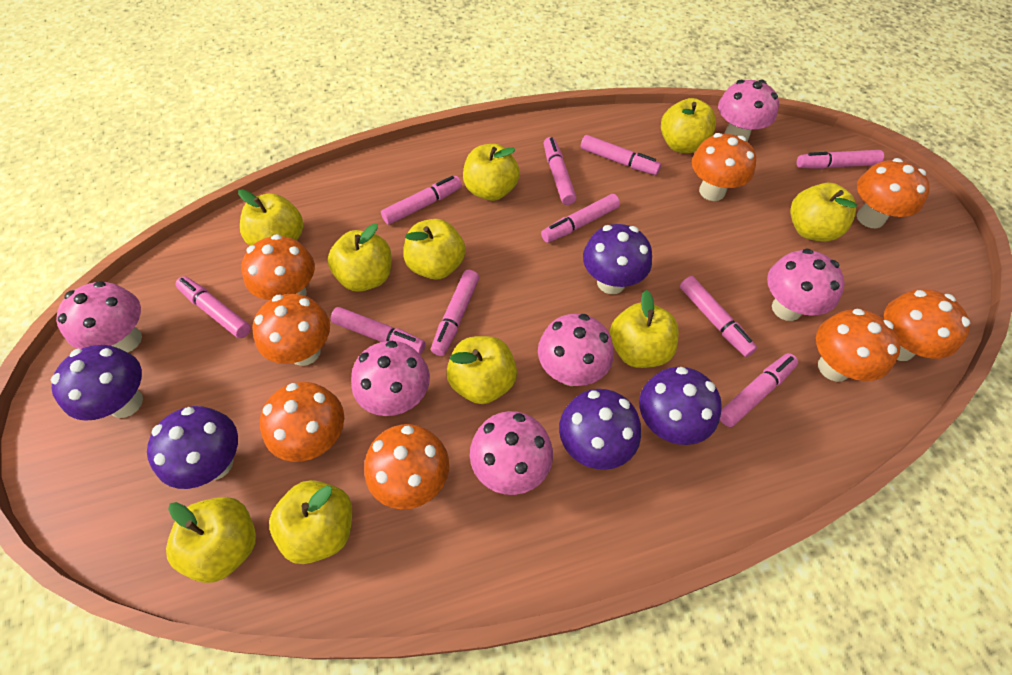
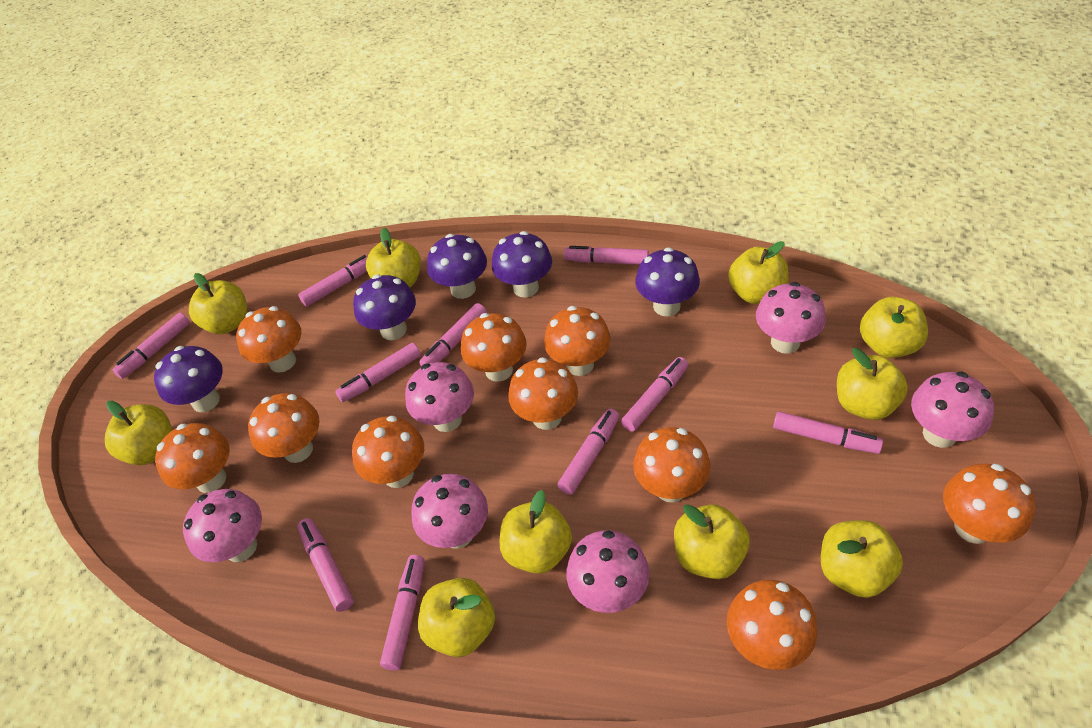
orange mushroom: [241,234,315,300] [252,294,330,366] [260,382,344,462] [364,424,449,509] [692,133,756,201] [816,309,900,382] [857,158,930,228] [884,289,970,361] = 8 -> [155,423,230,493] [236,306,301,373] [248,393,320,463] [352,416,424,488] [461,313,527,382] [508,357,578,430] [544,306,611,376] [633,427,710,502] [727,580,818,670] [943,464,1035,544] = 10

